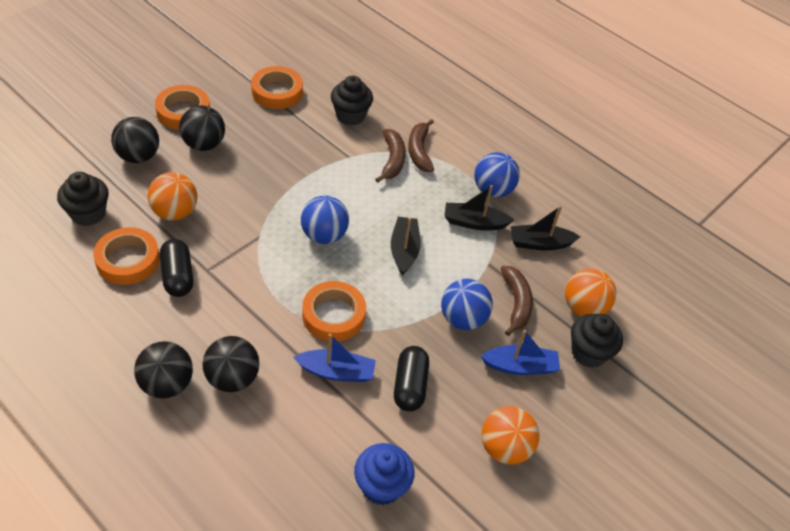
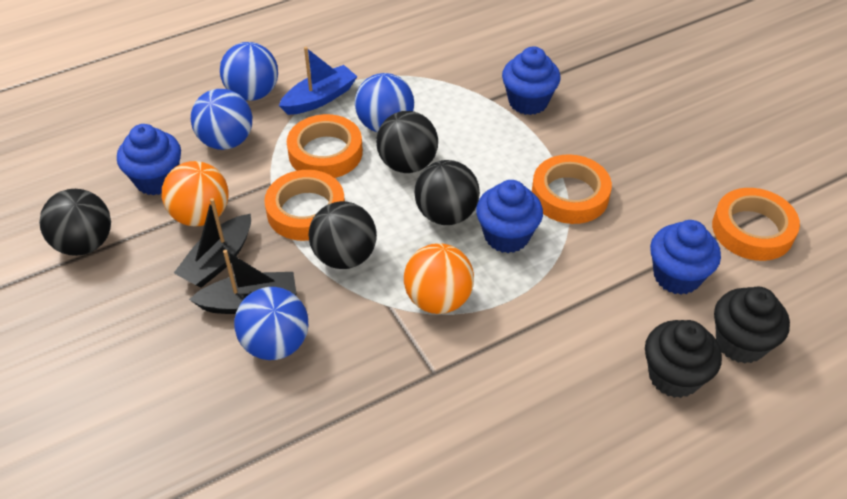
black boat: [391,217,421,276] [444,185,514,231] [510,206,580,251] = 3 -> [174,198,251,288] [189,250,297,314] = 2
black capsule: [160,239,194,297] [394,346,429,412] = 2 -> none = 0
black cupcake: [57,172,109,226] [331,76,373,125] [571,314,623,368] = 3 -> [645,320,722,398] [714,286,790,364] = 2
blue ball: [301,196,349,244] [441,279,493,330] [474,152,520,198] = 3 -> [191,89,252,150] [220,42,278,101] [234,287,308,360] [355,73,414,133] = 4
blue boat: [293,334,376,382] [481,330,560,375] = 2 -> [279,47,358,115] = 1
blue cupcake: [354,443,414,505] = 1 -> [117,124,181,195] [476,180,543,253] [502,46,561,115] [650,220,721,295] = 4
brown banana: [375,129,406,183] [408,119,434,172] [501,266,533,336] = 3 -> none = 0
orange ball: [147,172,197,221] [481,406,539,465] [565,269,616,316] = 3 -> [162,161,229,227] [404,243,474,314] = 2

